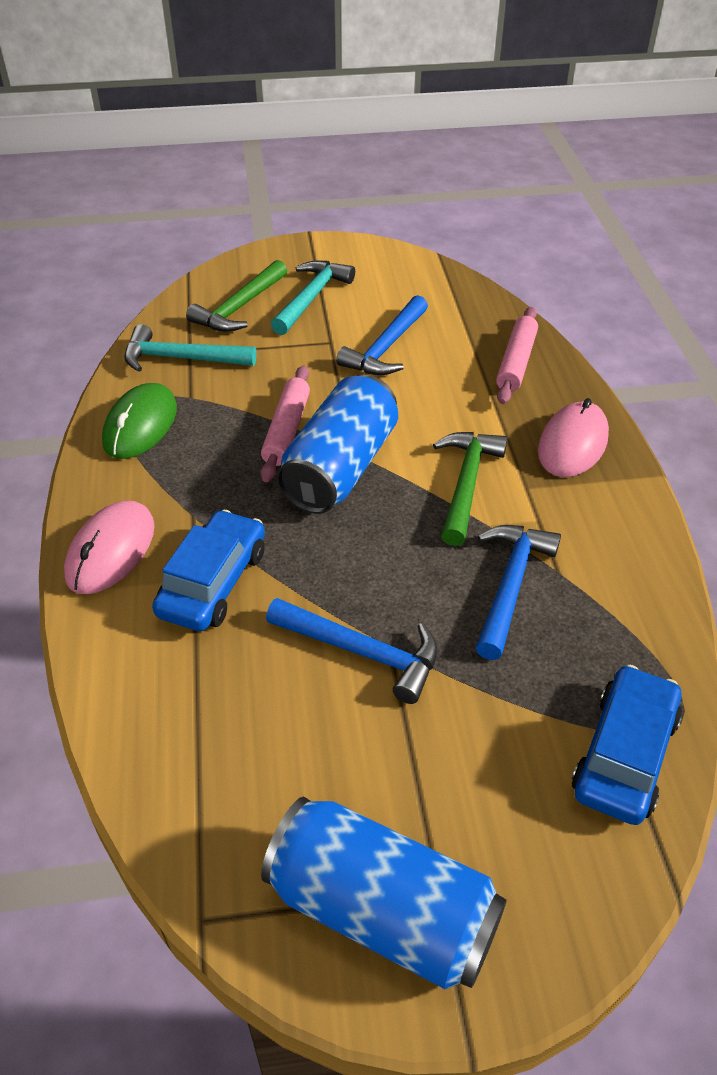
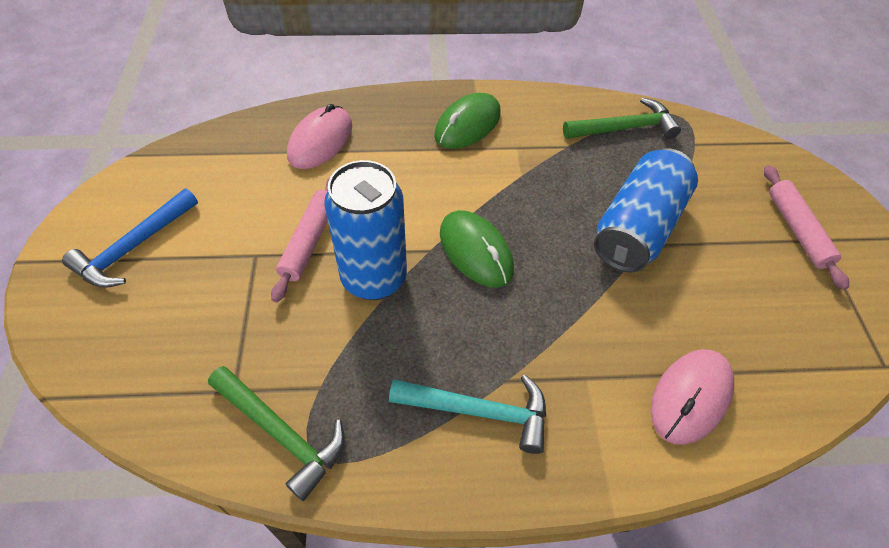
blue car: [152,510,265,631] [572,665,682,825] = 2 -> none = 0
blue hammer: [266,598,438,704] [336,295,428,375] [476,525,561,660] = 3 -> [62,189,198,288] = 1
green mouse: [102,383,177,459] = 1 -> [434,93,501,149] [440,210,514,288] = 2
turquoise hammer: [124,324,256,372] [271,260,355,335] = 2 -> [389,375,546,454] = 1

